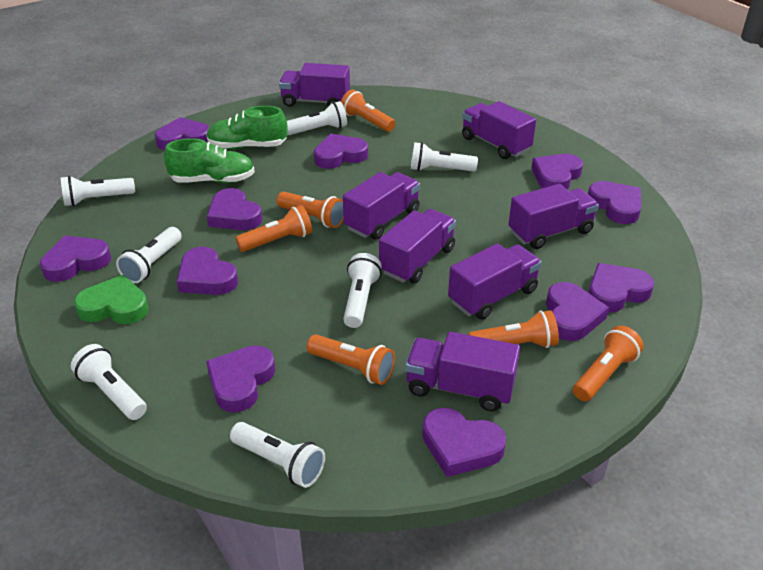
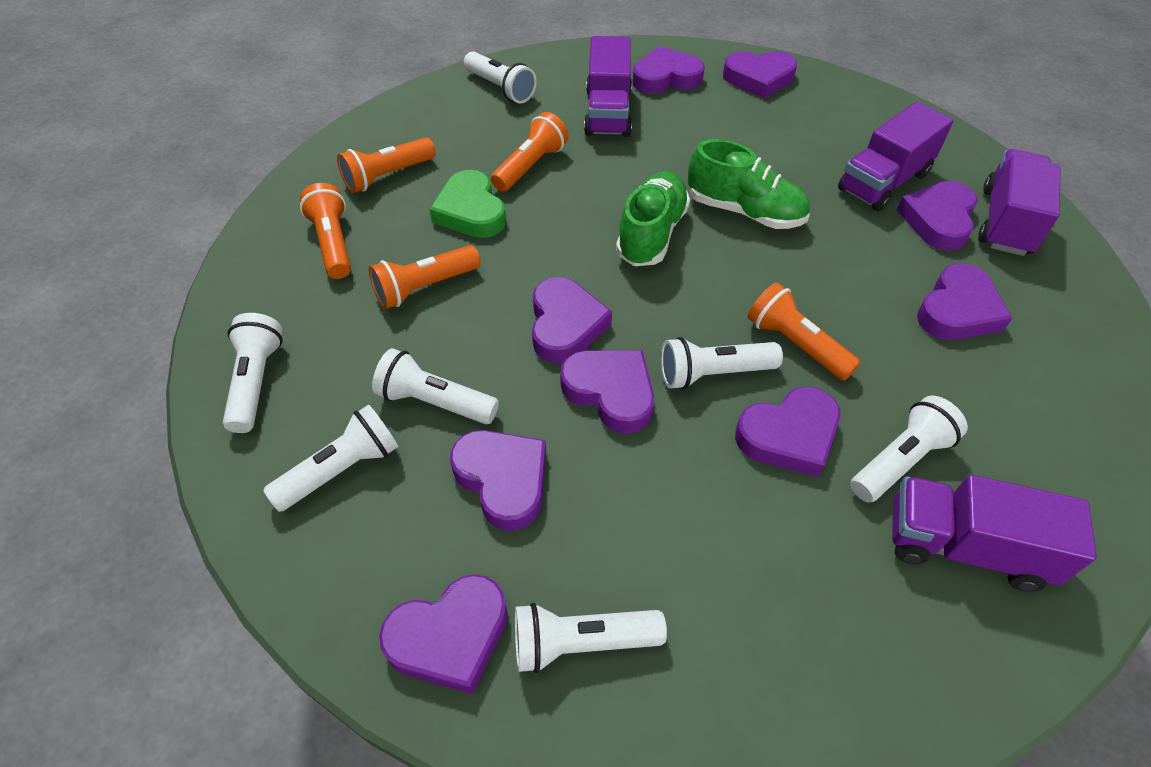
orange flashlight: [235,205,312,252] [277,192,344,228] [307,335,395,385] [341,90,395,132] [468,310,559,348] [573,325,644,402] = 6 -> [300,183,351,279] [337,137,436,193] [369,245,481,309] [491,112,569,192] [748,282,861,381] = 5
purple heart: [40,236,111,282] [155,117,210,150] [177,247,238,295] [206,346,275,412] [207,188,262,230] [314,134,368,169] [422,408,506,477] [532,154,583,190] [546,282,609,341] [588,181,642,224] [588,263,654,313] = 11 -> [379,574,508,694] [450,430,546,531] [532,277,612,363] [560,350,654,433] [633,46,705,94] [723,51,797,98] [735,386,840,477] [897,181,978,251] [917,263,1012,340] = 9
purple truck: [279,63,350,107] [343,172,420,239] [379,209,456,283] [405,332,520,411] [448,243,542,320] [462,101,536,159] [508,184,599,249] = 7 -> [584,36,632,137] [838,102,954,212] [892,474,1097,592] [978,149,1060,256] = 4

